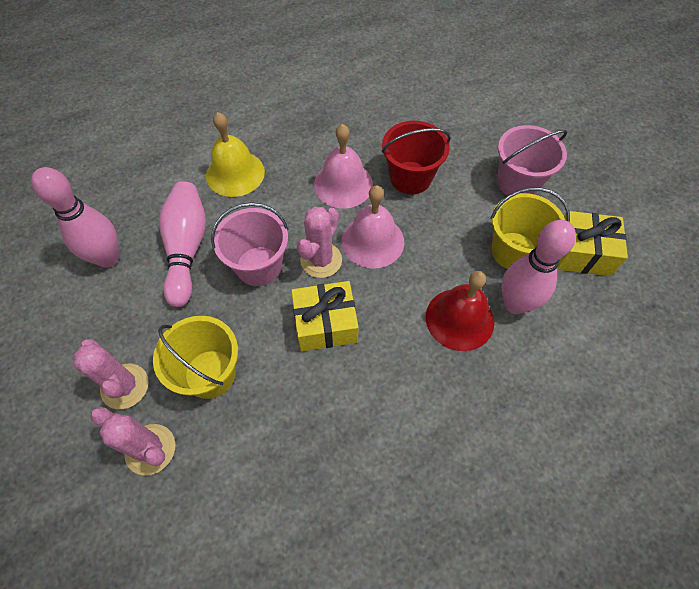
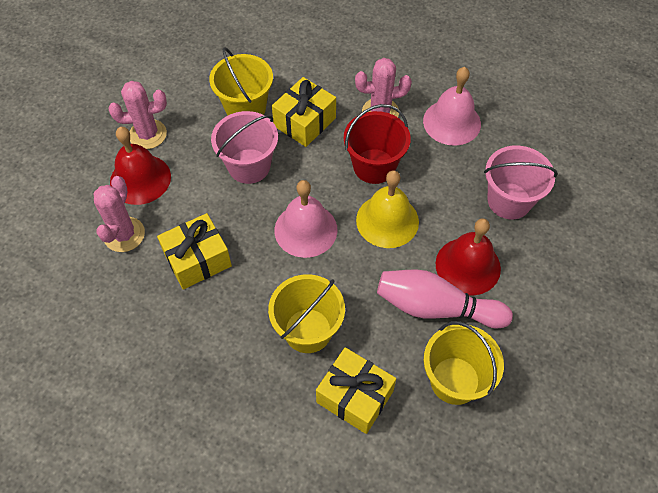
pink bowling pin: [31,167,119,268] [159,181,206,307] [502,220,576,314] = 3 -> [377,269,513,328] = 1
red bell: [426,271,494,351] = 1 -> [110,127,171,205] [436,218,501,295] = 2
yellow bucket: [153,316,238,399] [490,187,570,269] = 2 -> [209,47,273,115] [268,274,345,353] [424,321,504,405] = 3
yellow gift: [291,281,359,352] [557,211,628,276] = 2 -> [157,213,232,290] [272,77,336,147] [316,347,396,434] = 3

